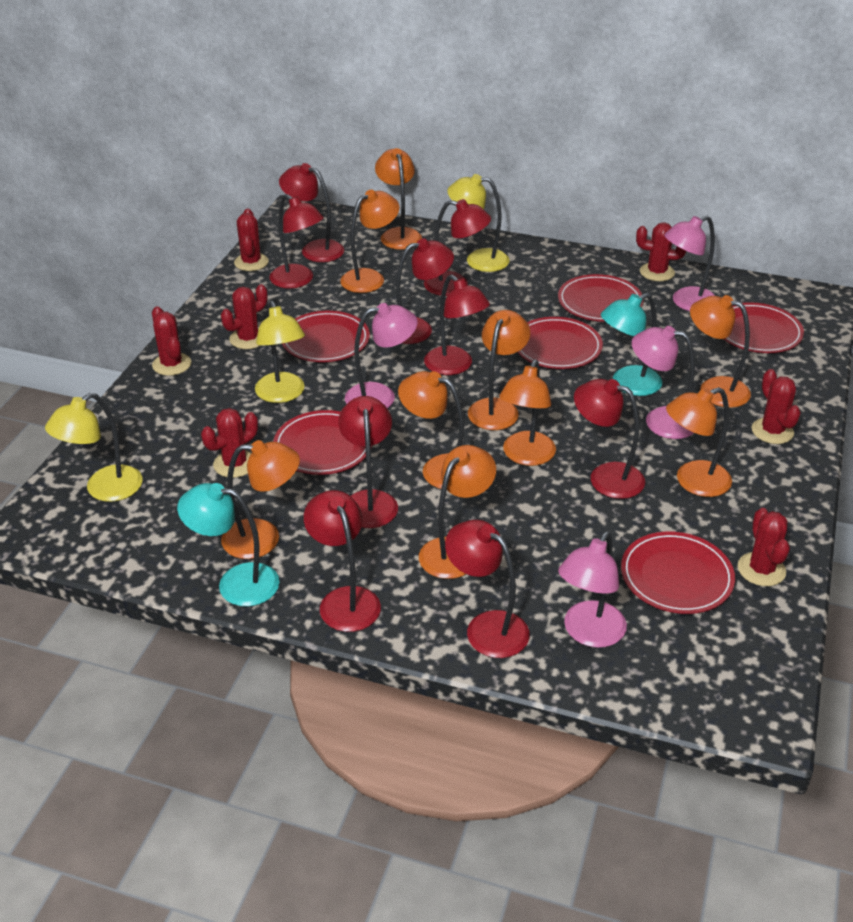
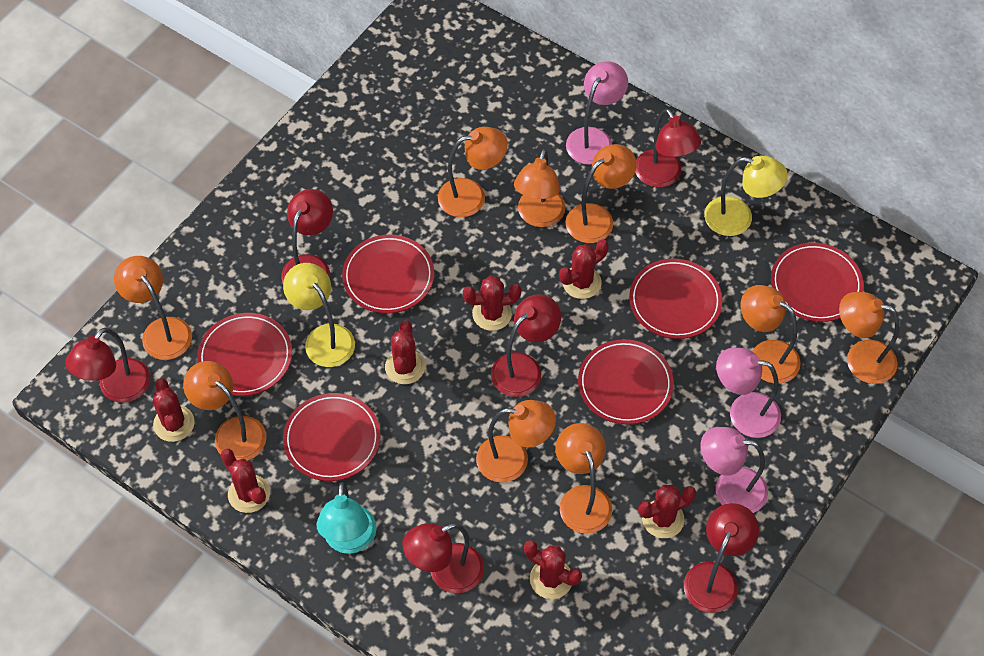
pink lamp: [345,303,418,408] [558,531,627,648] [632,326,695,439] [664,216,715,311] = 4 -> [566,61,628,165] [700,427,768,513] [716,348,781,438] = 3
red lamp: [269,194,324,289] [279,163,344,262] [304,490,381,632] [338,396,398,528] [396,238,454,344] [424,199,491,296] [424,275,490,375] [445,520,530,658] [574,379,645,499] = 9 -> [65,328,150,403] [281,189,333,282] [402,523,484,593] [491,294,561,397] [635,109,701,188] [684,503,759,613] = 6
turquoise lamp: [177,483,279,607] [601,293,662,396] = 2 -> [317,482,377,554] = 1
yellow lamp: [45,393,142,502] [255,301,305,403] [447,174,509,272] = 3 -> [283,263,355,367] [704,156,788,236] = 2

